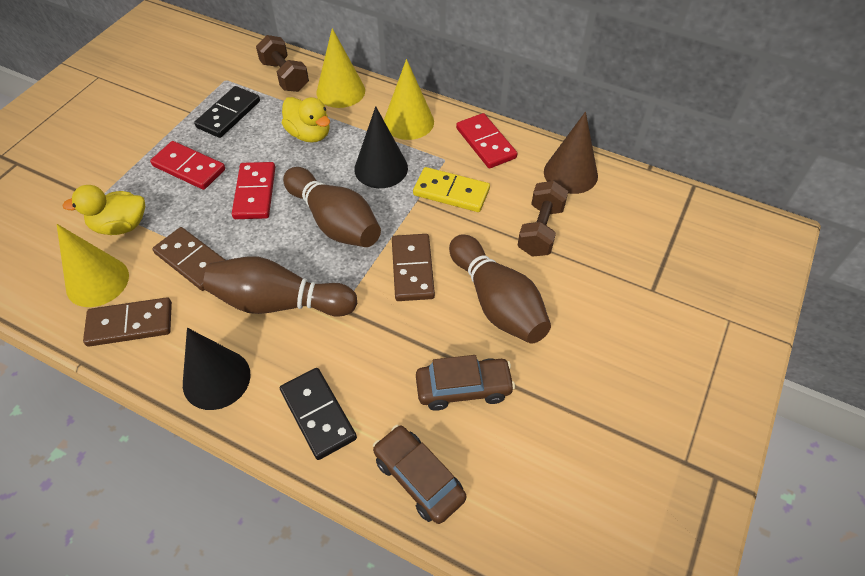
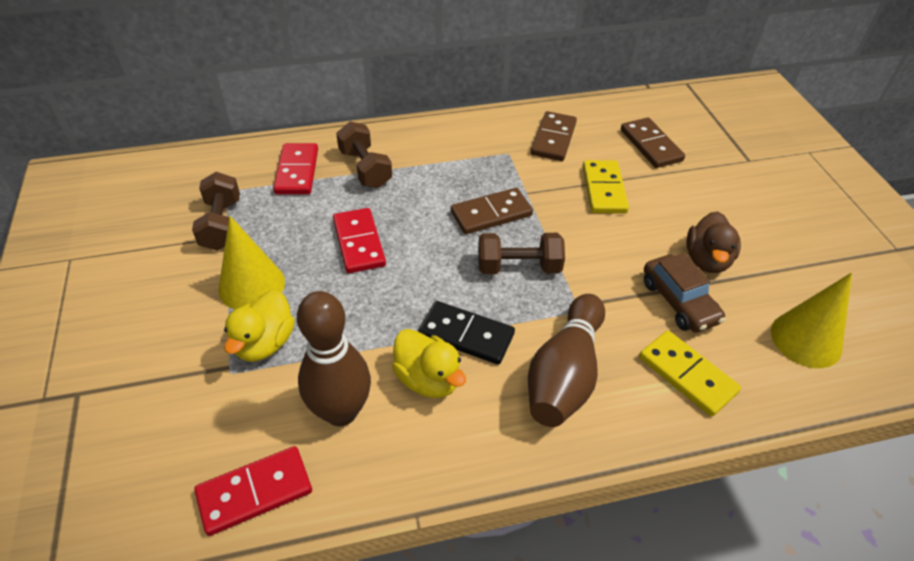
black cone: [183,328,250,410] [354,106,408,188] = 2 -> none = 0
black domino: [194,86,260,138] [280,368,357,460] = 2 -> [418,301,515,365] = 1
brown bowling pin: [203,257,357,317] [283,167,381,247] [449,235,551,344] = 3 -> [297,291,371,426] [528,294,605,427] = 2
brown car: [373,425,466,524] [416,355,515,411] = 2 -> [644,253,726,333] = 1
brown cone: [544,112,598,194] = 1 -> none = 0
brown duck: none = 0 -> [686,211,741,273] = 1
brown dumbbell: [256,35,309,92] [517,181,568,257] = 2 -> [192,172,240,251] [336,121,392,188] [478,233,565,274] = 3
yellow cone: [57,224,129,307] [317,28,365,108] [384,59,434,140] = 3 -> [219,216,285,310] [771,273,852,368] = 2
yellow domino: [413,167,490,212] = 1 -> [583,160,629,214] [639,330,741,417] = 2

